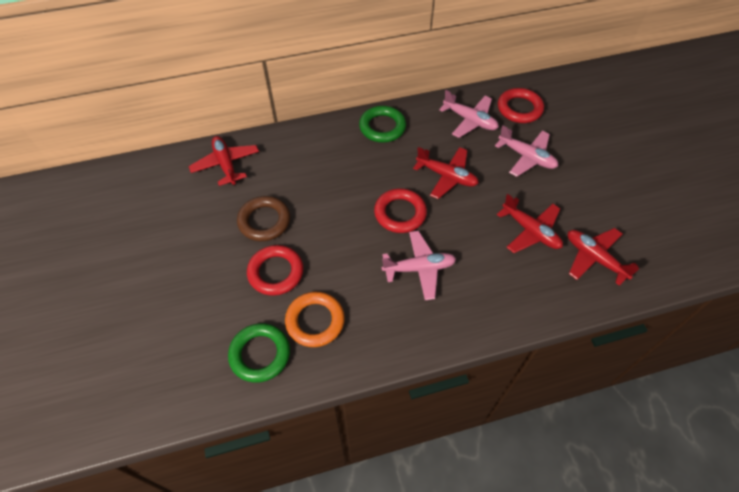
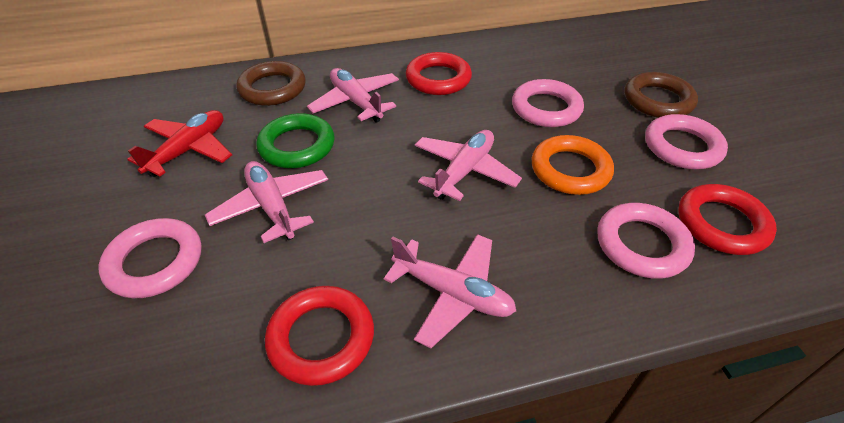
brown ring: [237,196,290,241] = 1 -> [236,61,306,106] [624,72,698,118] = 2
green ring: [228,323,290,383] [359,106,406,143] = 2 -> [256,113,335,168] = 1
pink plane: [381,231,456,300] [439,90,499,138] [495,125,558,177] = 3 -> [205,161,328,243] [307,68,399,123] [384,234,516,348] [415,130,522,201] = 4
pink ring: none = 0 -> [98,218,202,298] [512,79,584,127] [597,203,695,279] [645,114,728,169] = 4
red plane: [189,136,259,186] [413,147,479,199] [497,194,563,253] [568,228,640,286] = 4 -> [127,110,232,177] = 1

